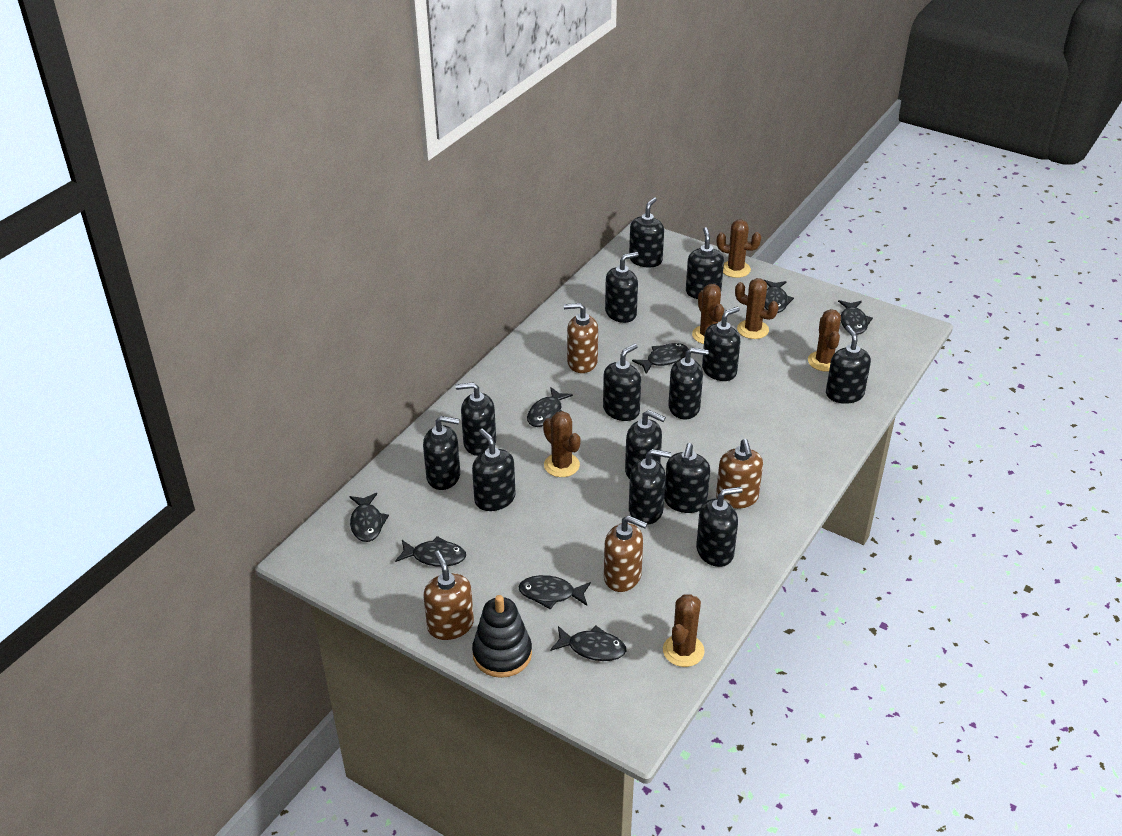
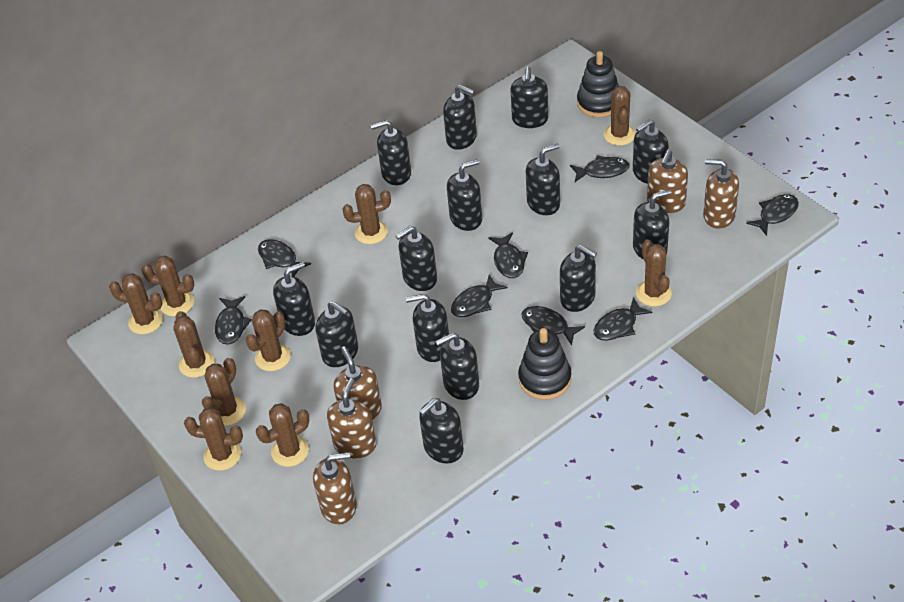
black stacking toy: [472,595,532,678] = 1 -> [518,328,571,400] [577,51,619,117] = 2
brown cactus: [543,411,581,477] [663,594,705,667] [692,284,724,344] [717,220,761,278] [735,278,779,339] [808,309,841,372] = 6 -> [109,273,163,334] [141,256,195,316] [173,311,215,378] [184,407,243,471] [202,358,246,426] [245,309,291,371] [256,403,309,467] [342,184,391,244] [604,86,636,145] [636,240,672,306] = 10
brown soap dispenser: [423,551,474,640] [564,303,598,373] [604,515,647,592] [716,439,763,509] = 4 -> [313,452,357,525] [327,378,376,458] [334,346,382,420] [647,150,688,213] [703,159,739,229] = 5

